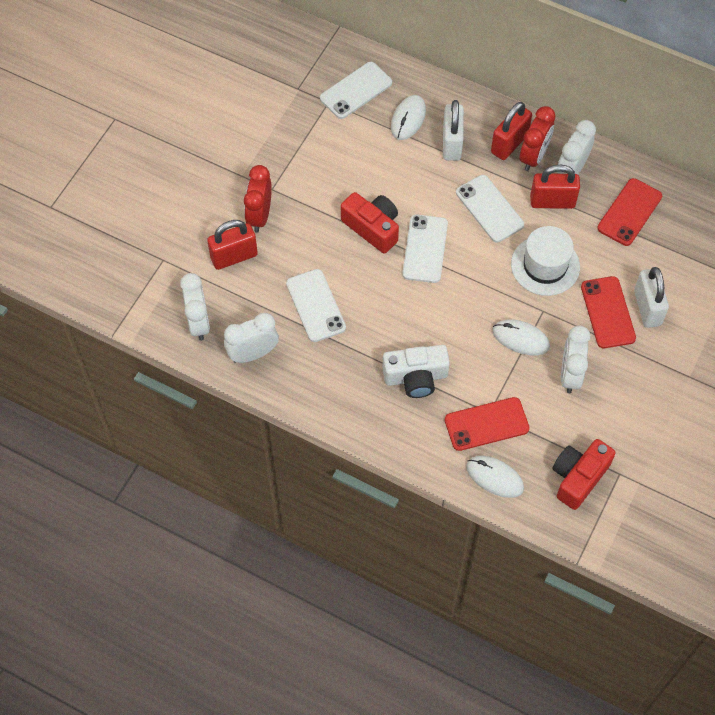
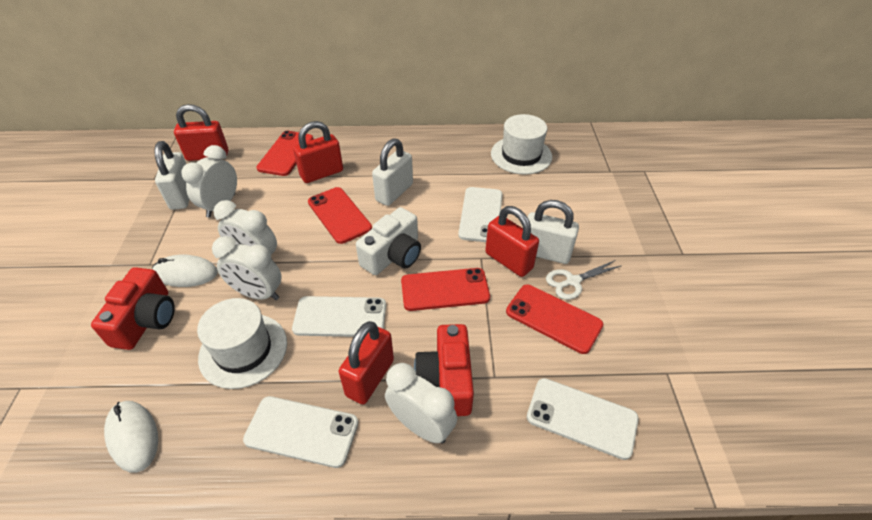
red clock: [244,165,272,233] [520,106,556,171] = 2 -> none = 0
red padlock: [207,220,258,270] [491,102,532,160] [530,165,580,209] = 3 -> [174,104,228,161] [293,121,343,183] [339,321,394,404] [485,206,539,277] = 4
red phone: [445,397,529,451] [581,276,636,348] [597,178,662,246] = 3 -> [256,131,313,176] [308,187,372,244] [401,268,490,311] [506,284,603,354] = 4
white hat: [511,226,580,296] = 1 -> [197,298,287,389] [491,114,552,174] = 2
white mouse: [391,95,426,140] [466,456,524,498] [493,319,550,356] = 3 -> [104,401,158,473] [152,255,218,287] = 2
white padlock: [443,100,464,161] [634,267,669,328] = 2 -> [154,141,189,210] [372,138,413,206] [528,200,579,264] = 3
white scissors: none = 0 -> [546,260,622,300] = 1

